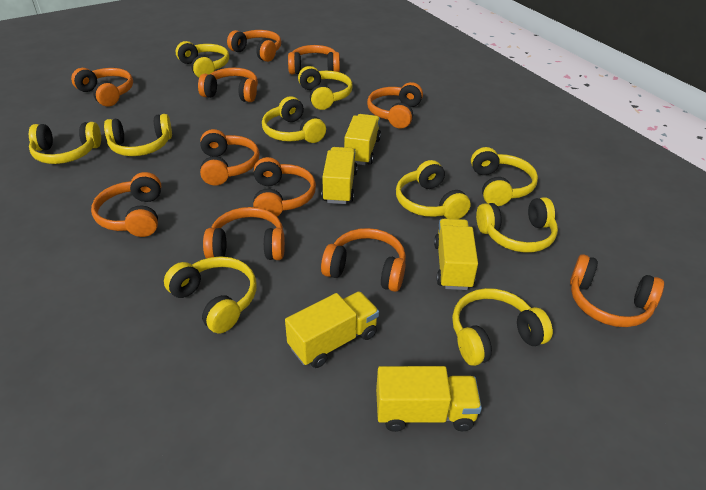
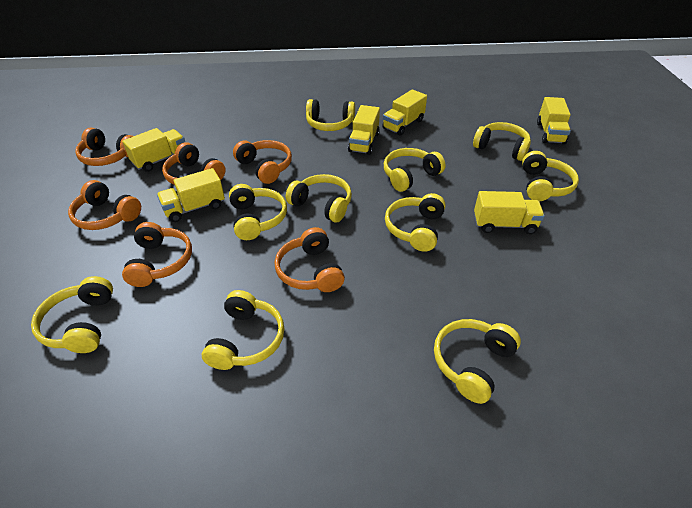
orange headphones: [71,68,133,107] [91,172,161,237] [198,68,258,102] [200,129,259,185] [203,207,285,260] [227,30,281,62] [253,157,316,217] [288,45,340,74] [321,228,406,292] [367,82,423,129] [570,254,664,327] = 11 -> [68,180,141,230] [75,128,133,166] [122,222,192,287] [162,142,226,185] [233,140,292,184] [275,227,345,292] = 6
yellow truck: [285,291,379,368] [321,147,358,204] [344,114,381,165] [376,366,482,432] [434,219,478,290] = 5 -> [122,128,185,172] [157,168,225,222] [348,105,380,155] [382,89,427,136] [474,191,545,234] [537,97,571,145] = 6

